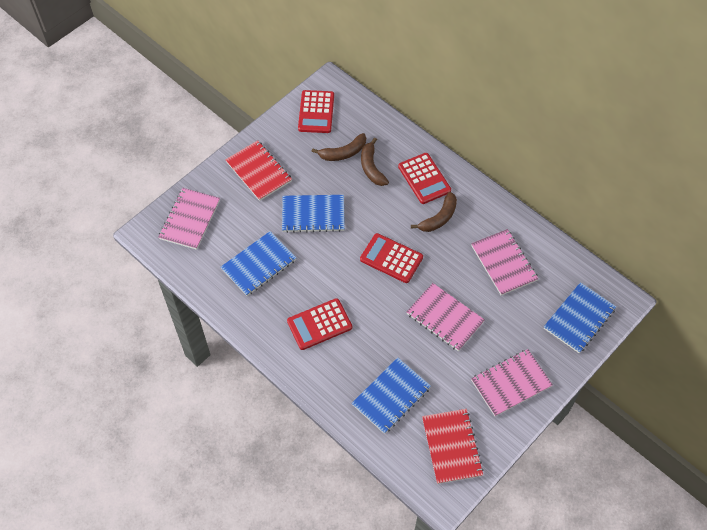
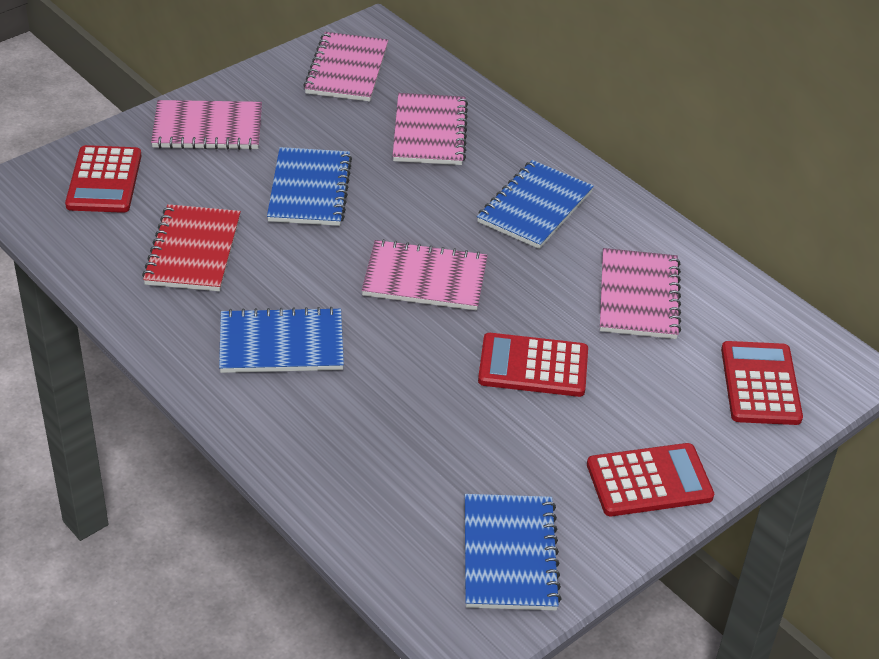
brown banana: [311,133,366,161] [361,138,389,186] [411,192,457,232] = 3 -> none = 0
pink notebook: [158,188,220,250] [407,283,485,351] [471,229,539,296] [471,349,553,416] = 4 -> [151,100,262,150] [303,32,388,102] [362,239,488,310] [393,93,468,165] [600,248,681,339] = 5
red notebook: [225,140,292,201] [422,409,484,484] = 2 -> [142,204,241,291] = 1

